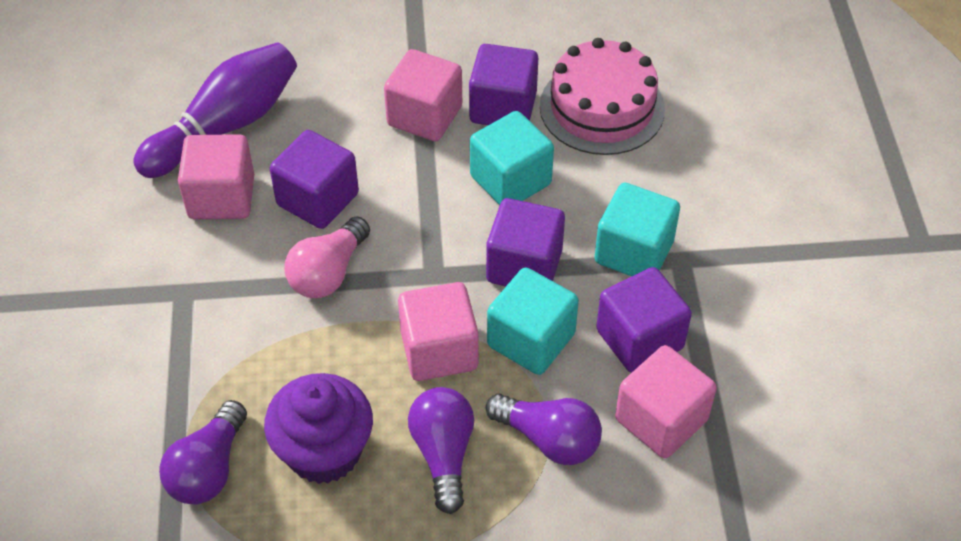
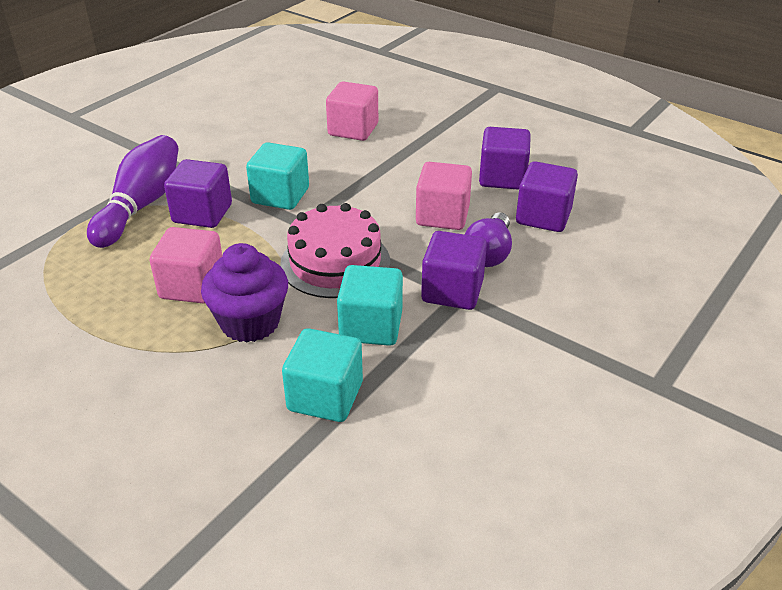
pink cube: [178,134,254,219] [384,49,462,141] [398,282,479,381] [615,345,717,458] = 4 -> [150,227,222,304] [326,81,378,141] [416,162,472,230] = 3
pink light bulb: [284,216,370,298] = 1 -> none = 0
purple light bulb: [159,400,247,505] [408,387,474,514] [486,394,602,465] = 3 -> [465,213,512,267] = 1

